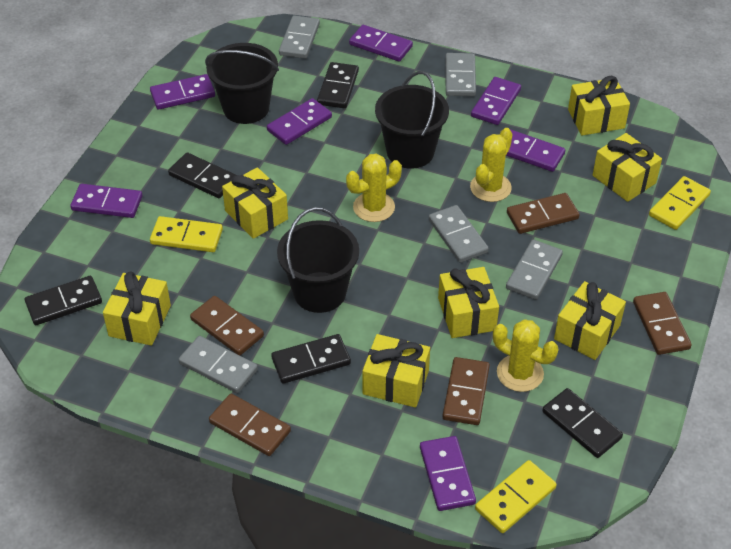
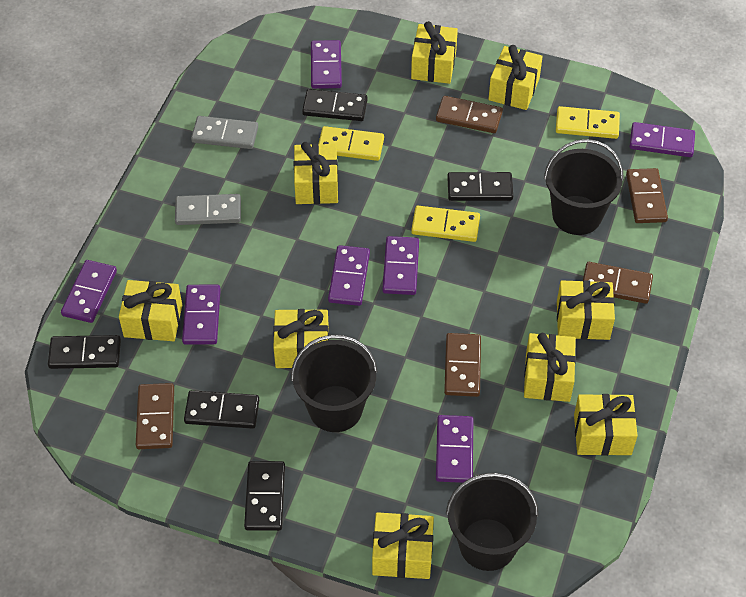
grey domino: [179,336,258,393] [279,15,320,59] [429,205,489,263] [445,53,476,96] [506,240,563,300] = 5 -> [175,194,241,225] [191,116,258,149] = 2
yellow cactus: [346,153,402,222] [470,128,513,202] [493,319,559,392] = 3 -> none = 0
yellow gift: [103,271,171,346] [222,167,288,239] [363,334,430,408] [438,267,499,338] [554,281,626,360] [568,76,630,135] [593,133,662,202] = 7 -> [119,280,182,341] [273,309,329,368] [294,142,338,204] [372,512,434,579] [411,21,458,84] [489,45,543,110] [524,333,576,402] [557,280,615,340] [574,394,638,456] = 9

